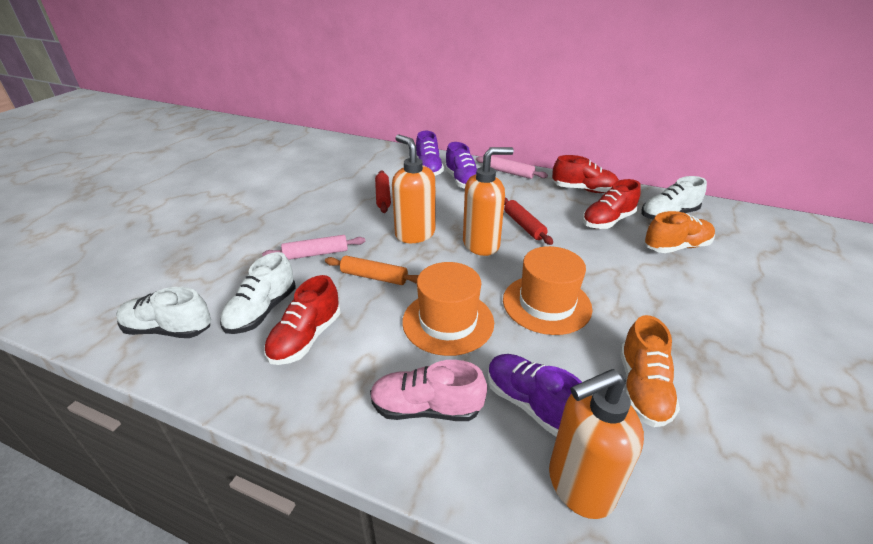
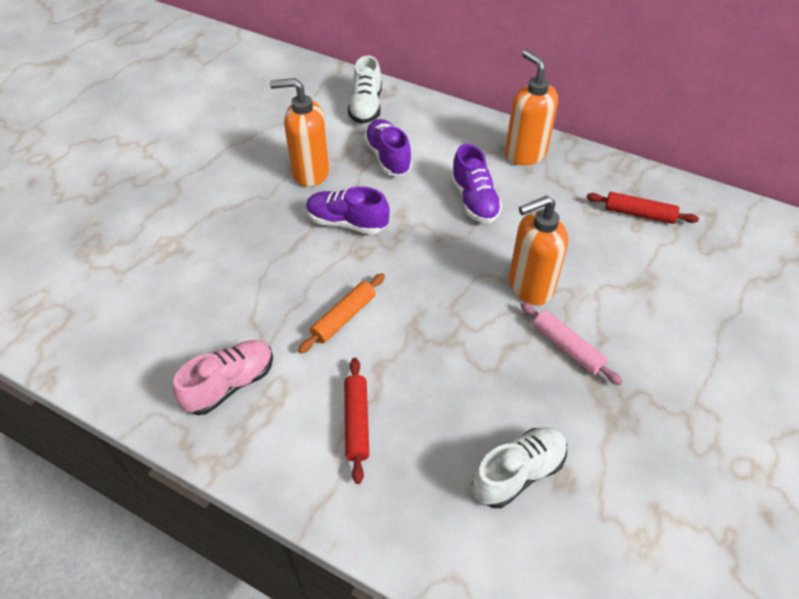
orange hat: [402,262,494,356] [503,246,592,335] = 2 -> none = 0
orange shoe: [620,315,680,427] [644,211,715,253] = 2 -> none = 0
pink rolling pin: [262,235,366,260] [476,156,548,179] = 2 -> [521,302,623,385] = 1
red shoe: [264,275,341,365] [552,155,619,193] [582,179,641,229] = 3 -> none = 0
white shoe: [116,287,211,338] [220,252,295,334] [641,176,707,220] = 3 -> [348,55,382,124] [472,427,567,508] = 2

